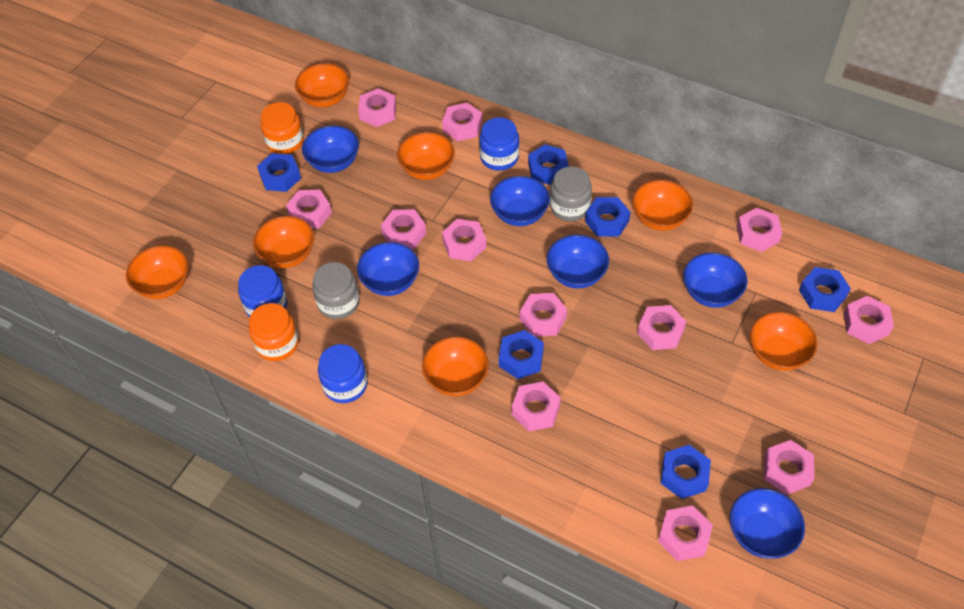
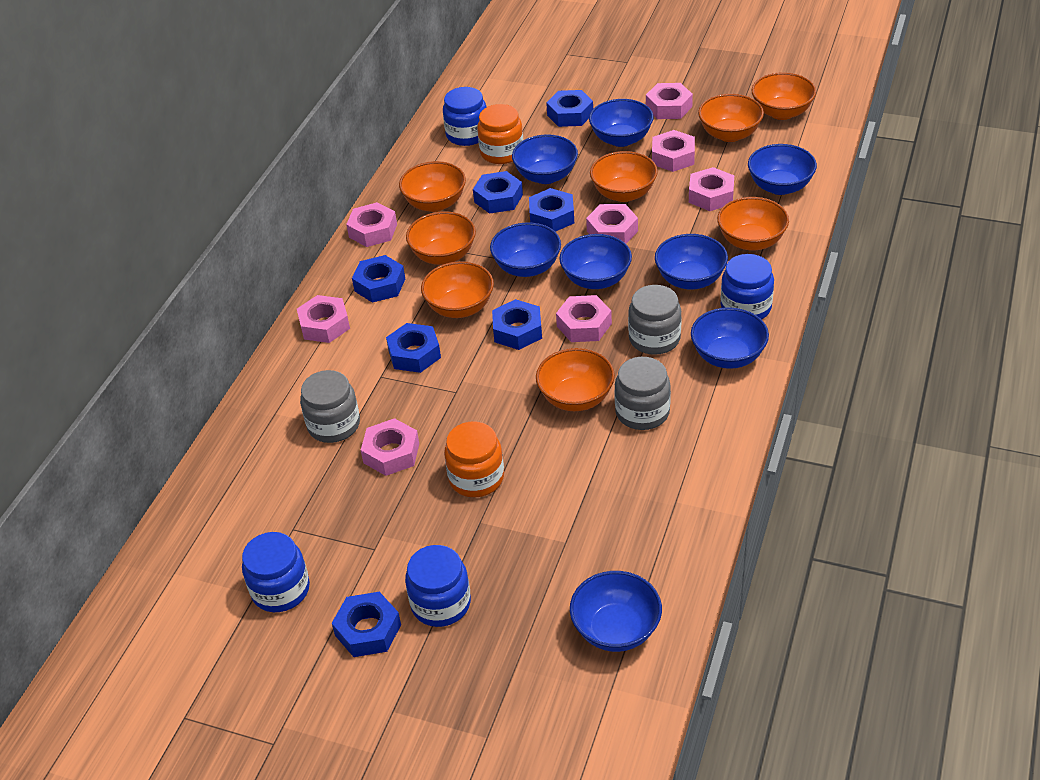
blue bowl: [302,126,359,173] [357,242,419,296] [490,176,550,226] [547,235,609,289] [683,253,747,308] [730,488,805,559] = 6 -> [490,223,561,277] [512,134,578,184] [559,234,632,289] [570,571,662,652] [589,99,654,147] [655,234,728,290] [691,307,769,369] [748,144,817,195] = 8
blue jar: [238,265,287,317] [318,344,368,403] [479,117,519,171] = 3 -> [242,532,310,612] [405,545,471,627] [443,87,486,146] [721,254,774,319] = 4
blue nut: [257,153,301,192] [499,330,544,379] [528,145,569,185] [585,197,631,237] [660,445,711,499] [799,267,851,312] = 6 -> [332,592,401,657] [352,255,405,303] [386,323,441,373] [473,171,523,214] [492,299,542,350] [529,188,574,232] [546,90,593,127] = 7
grey jar: [312,262,360,319] [550,167,592,221] = 2 -> [300,370,360,443] [614,357,671,430] [628,285,682,355] = 3
orange bowl: [126,245,189,299] [253,216,314,268] [295,63,349,107] [397,132,455,180] [422,337,489,396] [632,180,693,231] [750,312,817,370] = 7 -> [399,161,466,212] [406,211,476,265] [421,261,494,318] [536,348,615,411] [590,151,658,202] [698,94,764,142] [717,197,789,251] [752,72,816,120] = 8
pink nut: [286,190,332,228] [358,88,396,127] [381,209,426,249] [442,103,482,141] [442,219,486,261] [511,381,561,432] [520,293,567,337] [637,305,686,350] [658,506,713,561] [737,208,782,252] [764,440,814,495] [843,296,894,344] = 12 -> [297,295,350,343] [346,202,397,247] [361,418,419,476] [556,295,612,342] [586,204,638,244] [646,83,693,119] [652,130,695,172] [689,167,734,211] = 8

